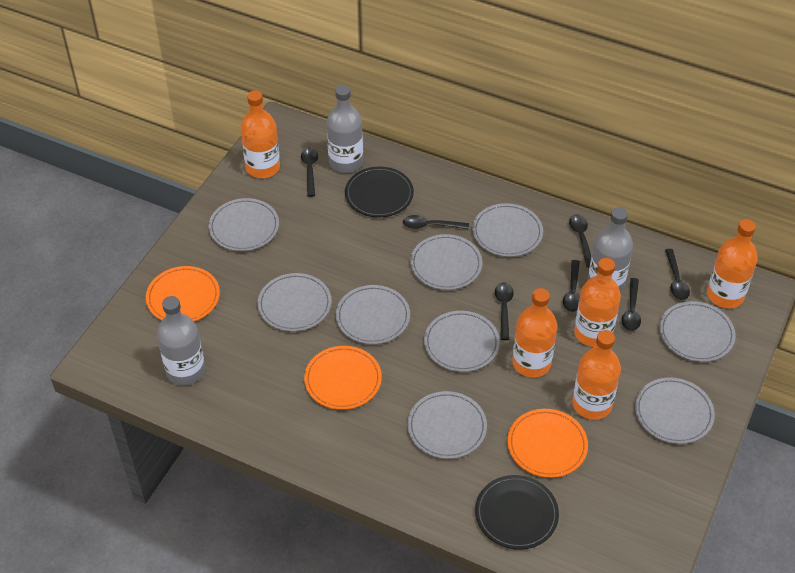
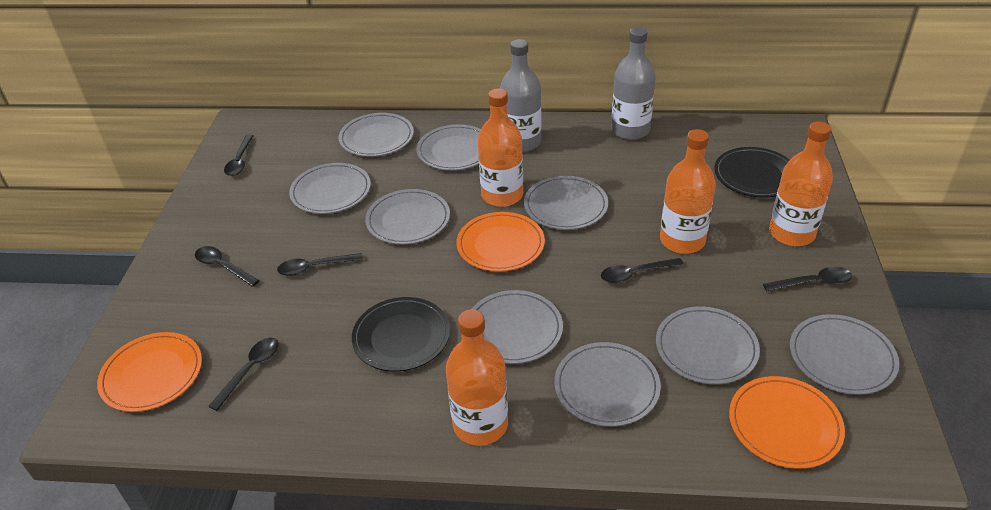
black spoon: [301,148,318,197] [403,215,469,229] [495,282,514,340] [563,260,580,312] [569,214,591,267] [622,278,641,331] [665,249,690,300] = 7 -> [195,246,260,287] [208,338,279,411] [224,135,253,176] [277,253,363,276] [601,258,684,283] [763,267,852,292] = 6
grey bottle: [157,296,205,386] [327,85,363,173] [588,207,633,292] = 3 -> [500,39,541,152] [611,27,656,140] = 2
orange bottle: [241,90,280,178] [512,288,557,378] [572,330,621,420] [574,258,621,347] [707,219,758,308] = 5 -> [446,309,508,446] [478,88,523,207] [660,129,716,254] [769,121,833,246] = 4

